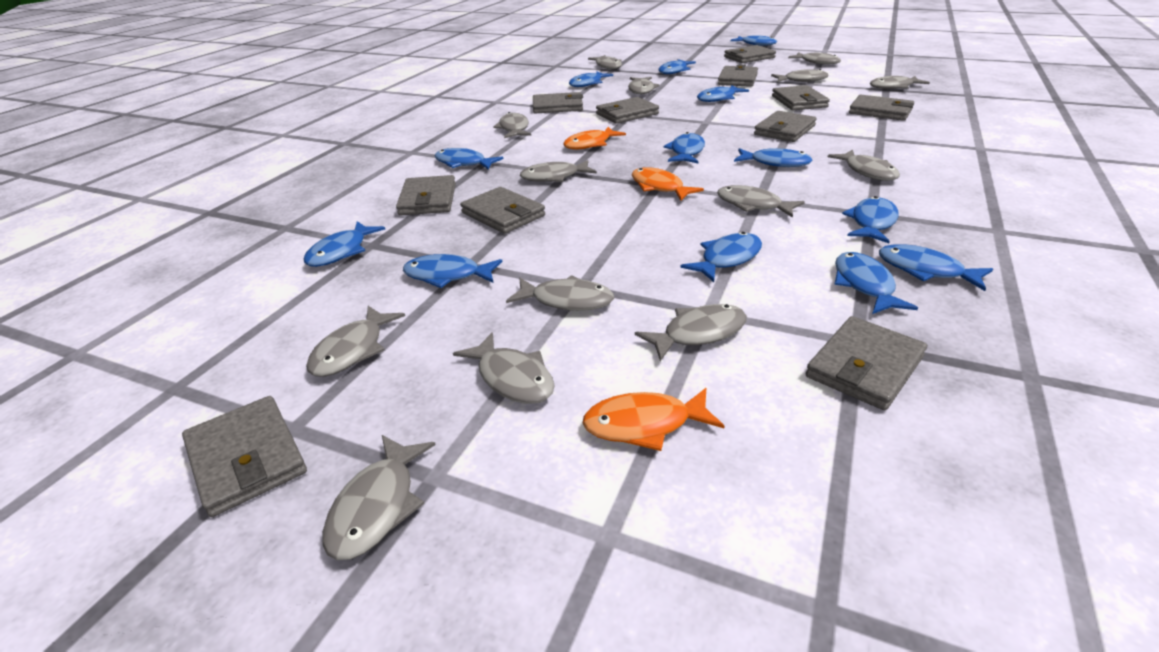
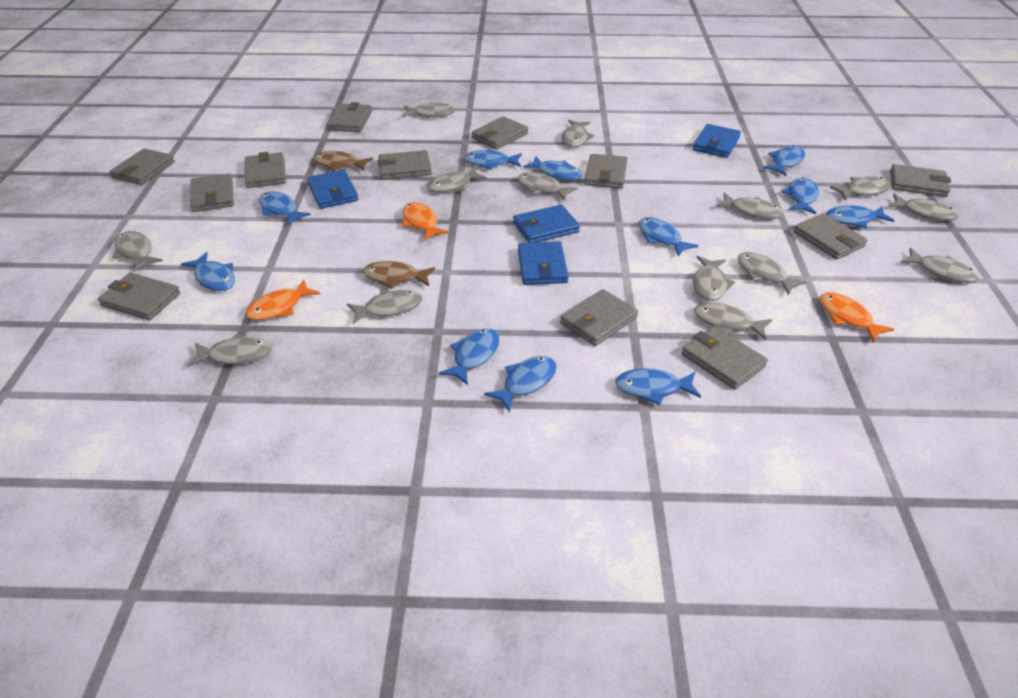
blue fish: [304,221,385,267] [403,254,502,288] [435,148,504,170] [569,71,613,87] [659,59,696,74] [664,132,705,163] [680,232,762,282] [697,85,749,102] [730,35,777,46] [734,148,813,167] [834,252,918,314] [842,196,899,243] [879,244,993,291] = 13 -> [181,252,235,291] [259,191,311,225] [438,328,499,385] [464,150,522,170] [484,356,557,413] [523,156,582,180] [615,368,701,405] [639,217,698,256] [763,145,805,176] [782,178,819,214] [826,205,894,228] = 11
blue wallet: none = 0 -> [307,169,359,209] [513,204,580,243] [518,241,569,285] [693,124,741,158] = 4
brown fish: none = 0 -> [313,151,373,171] [363,261,435,289] = 2
grey wallet: [182,396,307,517] [396,175,456,215] [460,187,545,234] [533,92,583,113] [596,97,659,124] [718,64,758,87] [724,45,776,63] [754,111,817,142] [772,85,830,110] [806,316,927,410] [849,95,914,121] = 11 -> [98,273,181,320] [110,148,175,185] [190,173,234,212] [245,152,286,188] [326,102,372,132] [378,150,432,180] [471,116,528,150] [560,289,638,346] [584,154,627,189] [681,326,768,390] [793,213,867,259] [890,164,951,197] = 12

